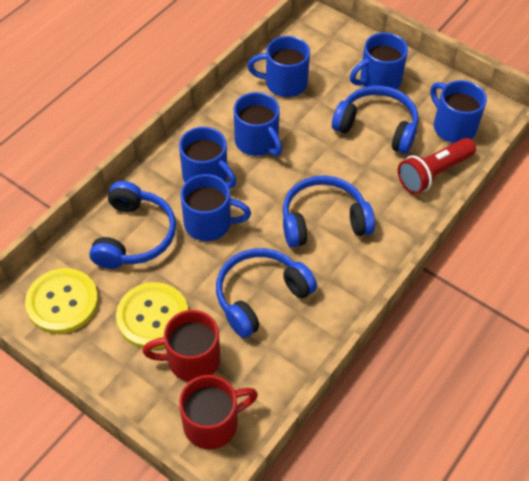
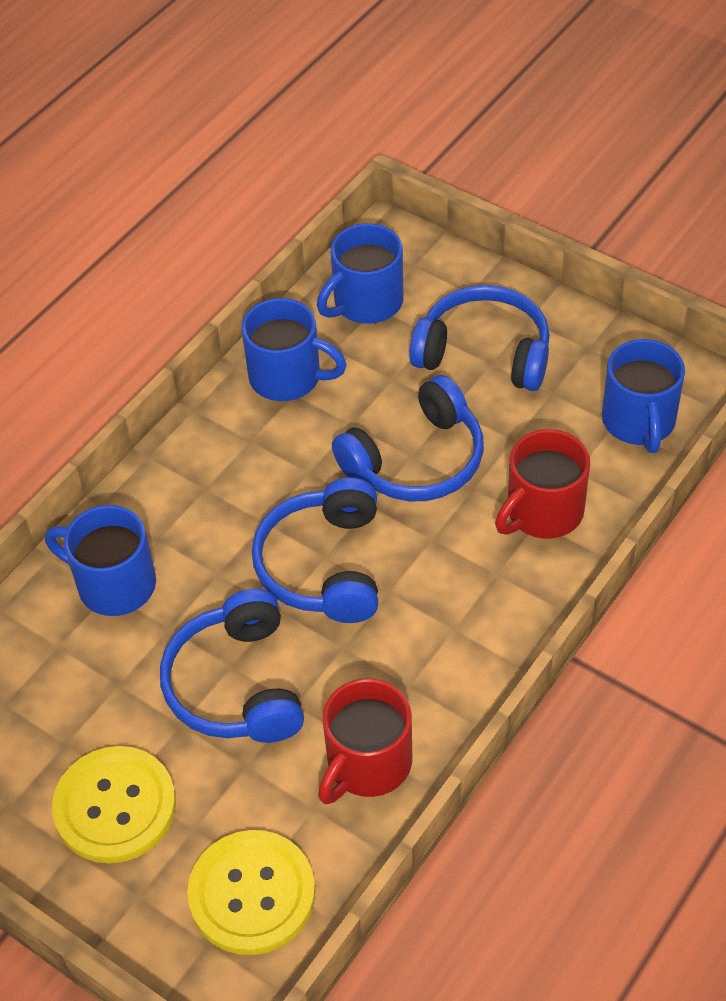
blue mug: [179,127,236,188] [180,174,251,241] [234,92,282,156] [247,36,310,97] [350,33,408,90] [431,80,487,143] = 6 -> [45,505,156,616] [241,298,347,401] [317,223,404,324] [602,339,685,453] = 4
red flashlight: [398,138,476,194] = 1 -> none = 0

